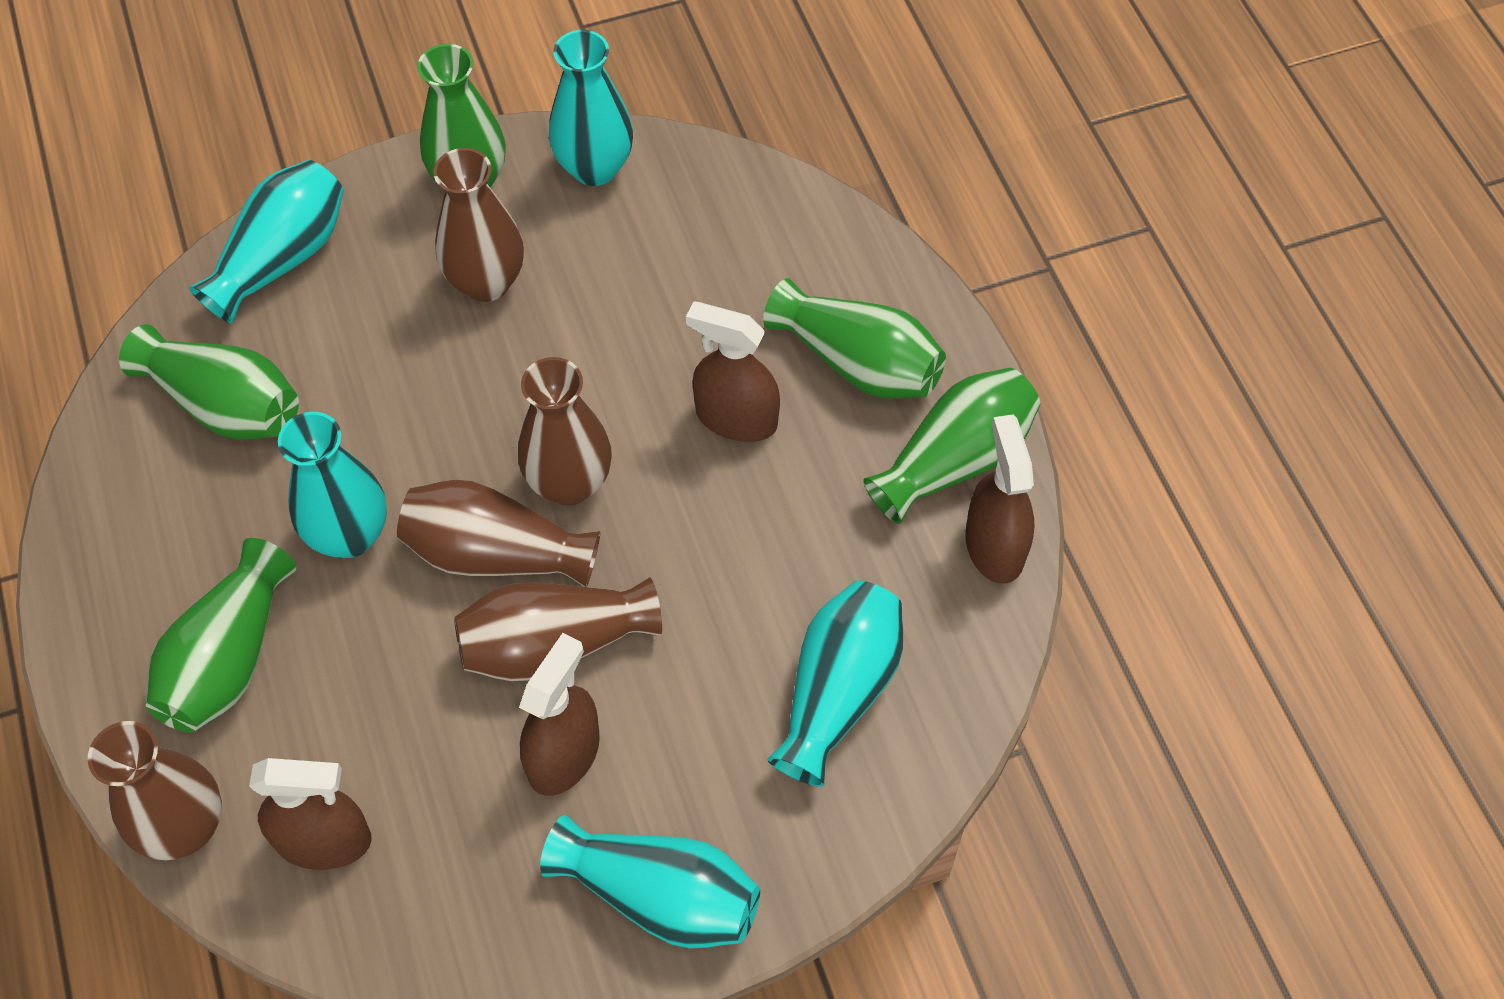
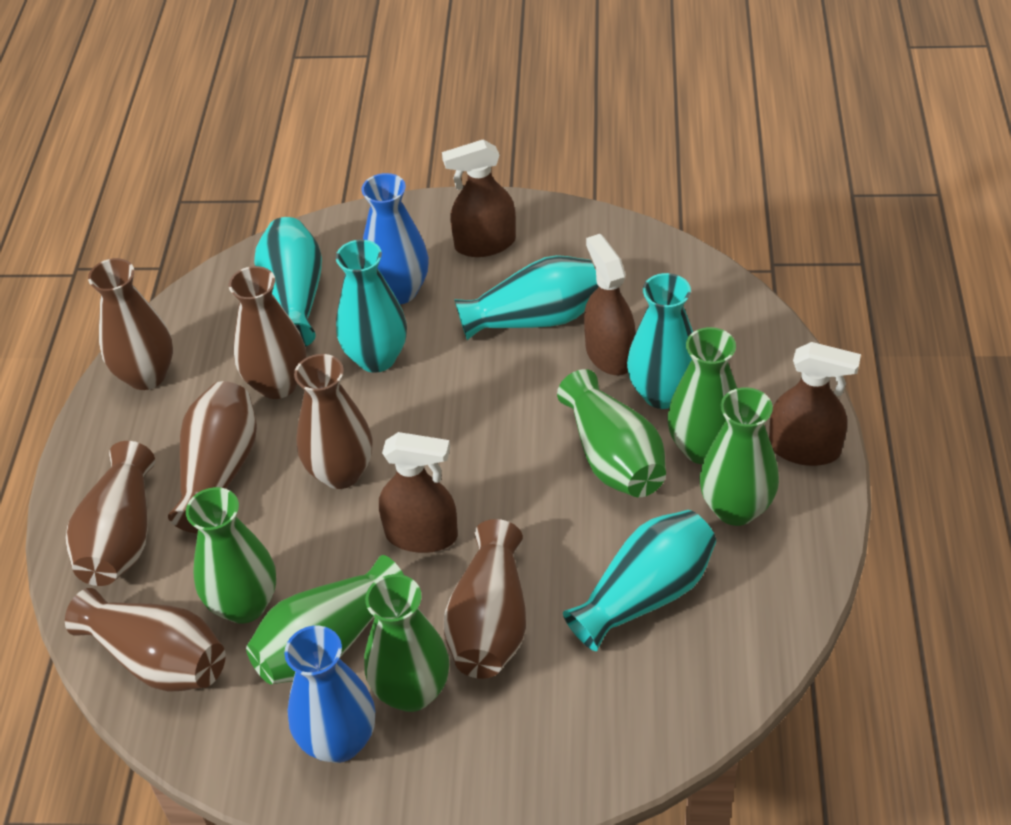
blue vase: none = 0 -> [284,626,375,763] [361,173,429,304] = 2
brown vase: [88,721,222,860] [397,480,600,587] [433,148,524,302] [454,577,662,681] [518,357,612,505] = 5 -> [65,588,226,692] [66,441,155,586] [88,258,173,390] [168,381,257,534] [229,266,306,399] [294,354,373,489] [443,519,526,679] = 7
green vase: [119,324,299,440] [146,538,296,733] [417,44,506,188] [763,278,946,398] [863,368,1040,524] = 5 -> [186,487,276,624] [246,555,404,684] [364,574,449,712] [557,369,666,497] [667,327,737,464] [699,387,779,526] = 6

